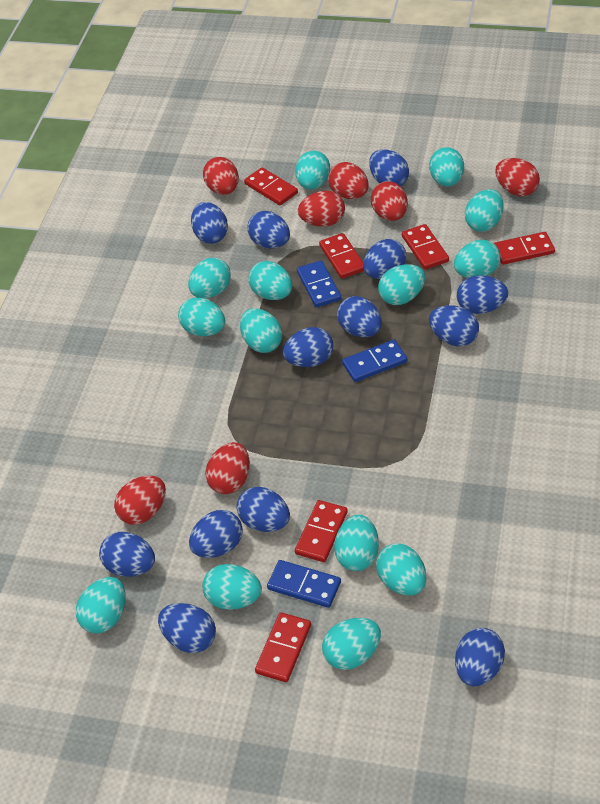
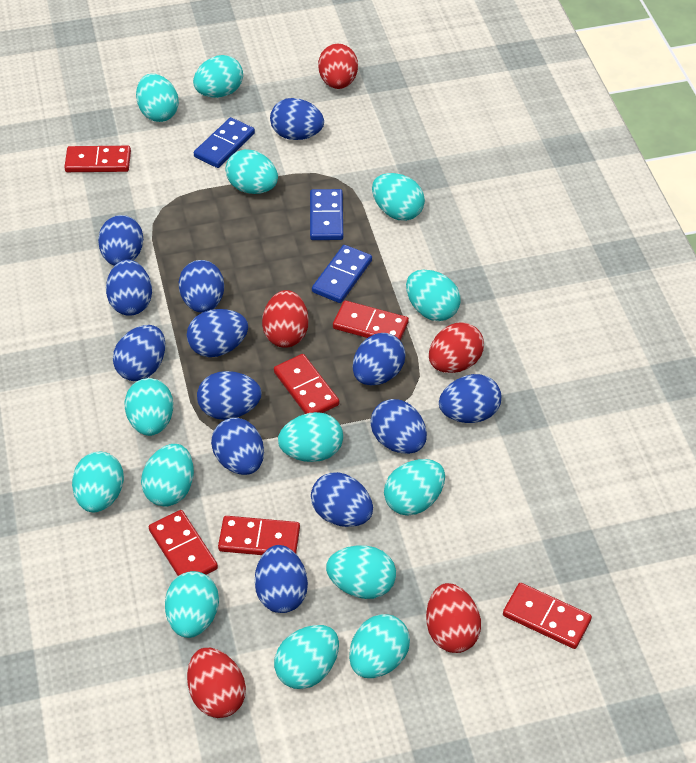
red egg: [114,476,166,525] [203,157,239,195] [205,442,250,494] [298,191,345,227] [328,162,369,199] [371,181,408,221] [495,158,540,196] = 7 -> [187,648,246,718] [262,290,309,348] [318,43,358,89] [426,583,481,653] [429,323,484,373] = 5

